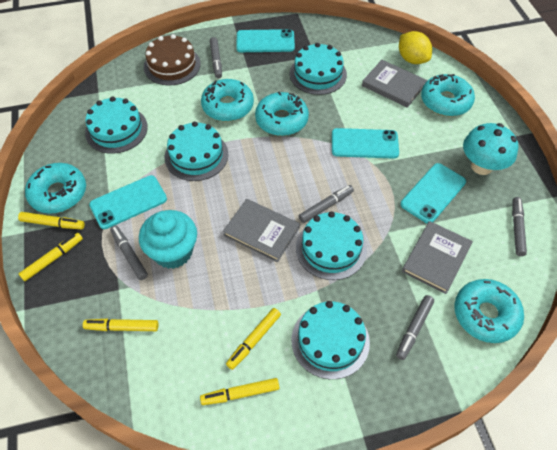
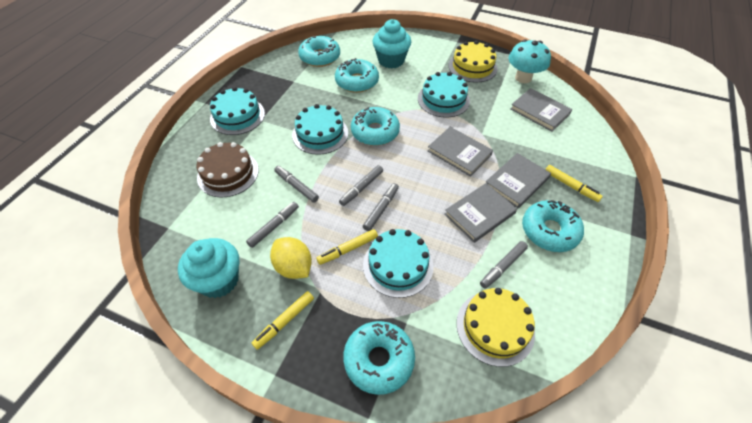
grey book: [223,199,300,262] [362,60,427,108] [402,221,473,294] = 3 -> [428,127,493,177] [444,183,517,243] [486,153,551,208] [510,88,572,132] = 4
turquoise cake: [85,96,148,154] [165,121,228,181] [290,43,347,95] [292,301,370,379] [296,211,367,280] = 5 -> [210,87,265,135] [292,104,348,155] [363,229,434,298] [418,72,470,117] = 4
turquoise cupcake: [139,210,197,269] = 1 -> [178,238,239,298] [373,19,411,69] = 2
turquoise phone: [89,175,167,229] [236,29,295,52] [332,128,399,159] [400,163,466,224] = 4 -> none = 0
yellow cake: none = 0 -> [449,41,498,83] [456,288,535,367] = 2
yellow marker: [18,212,85,229] [19,233,83,281] [83,319,158,331] [200,378,279,405] [226,308,281,370] = 5 -> [252,291,314,350] [316,229,378,265] [545,165,603,202] = 3

